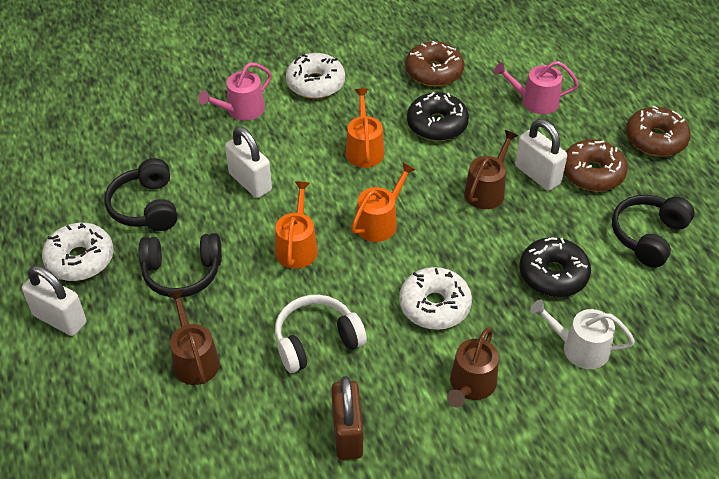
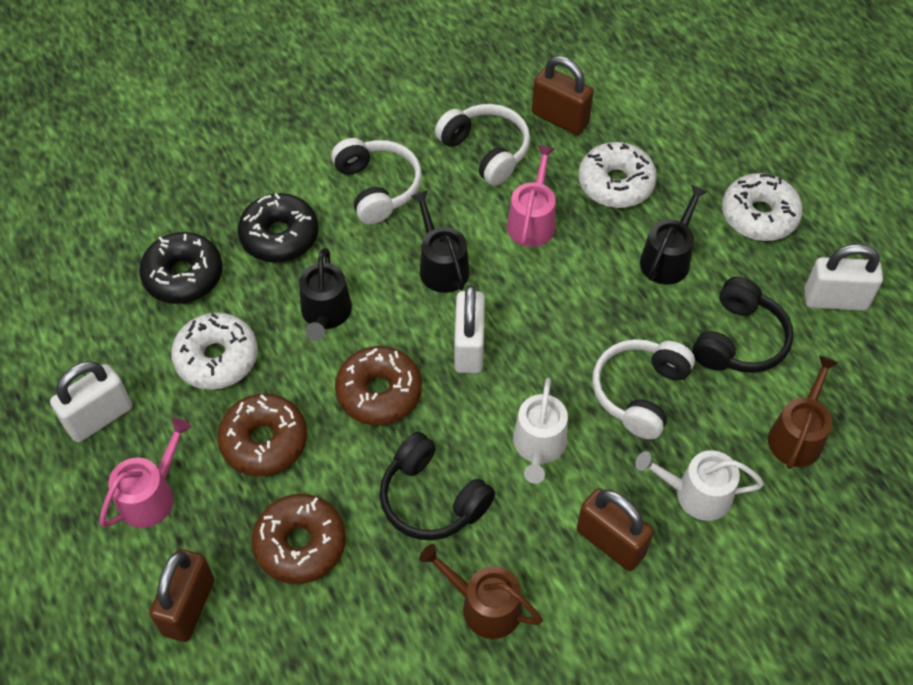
black headphones: [104,158,178,231] [139,233,222,298] [612,195,694,268] = 3 -> [379,432,495,540] [692,277,793,373] = 2
black watering can: none = 0 -> [299,248,352,341] [411,190,470,293] [640,185,708,285] = 3
brown padlock: [332,376,363,460] = 1 -> [149,549,214,642] [532,56,593,135] [577,488,654,571] = 3
brown watering can: [168,289,220,385] [447,327,499,407] [464,130,518,209] = 3 -> [419,544,543,639] [768,355,838,469] = 2
orange watering can: [275,181,318,269] [346,88,384,168] [351,163,416,242] = 3 -> none = 0
white headphones: [275,295,367,373] = 1 -> [331,138,422,224] [435,104,530,186] [592,339,695,440] = 3
white watering can: [530,299,635,369] = 1 -> [513,378,568,484] [635,450,764,521] = 2

